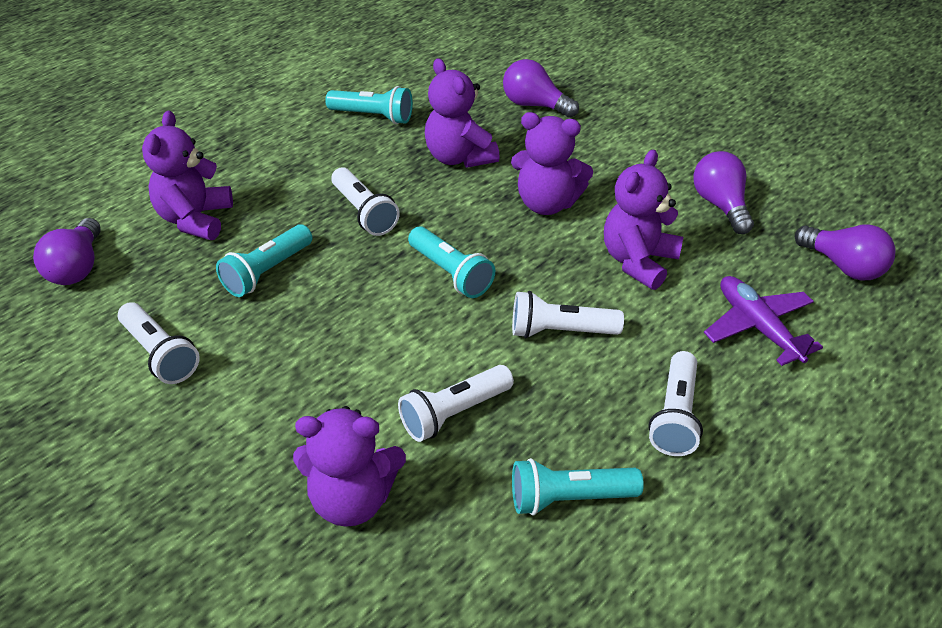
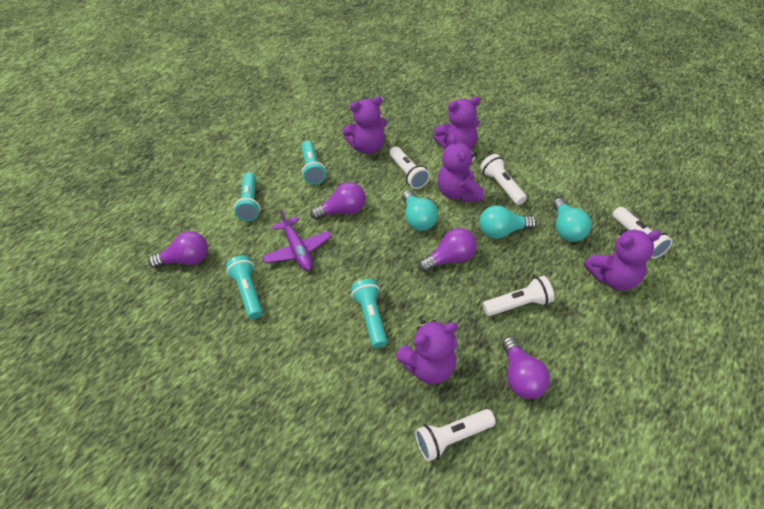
turquoise light bulb: none = 0 -> [402,190,438,231] [479,205,537,239] [553,198,592,242] = 3

